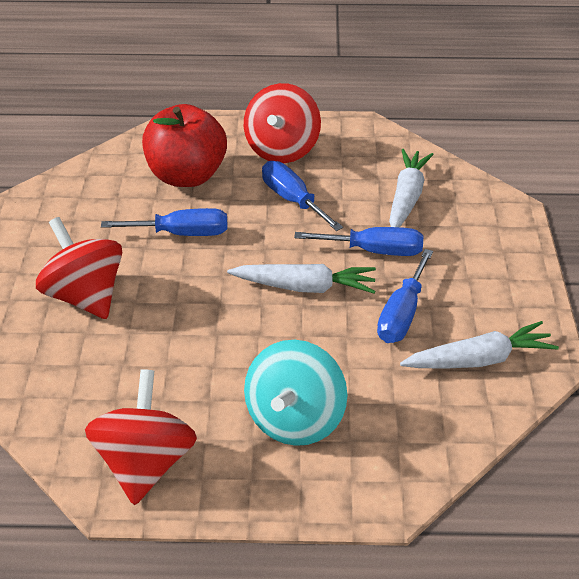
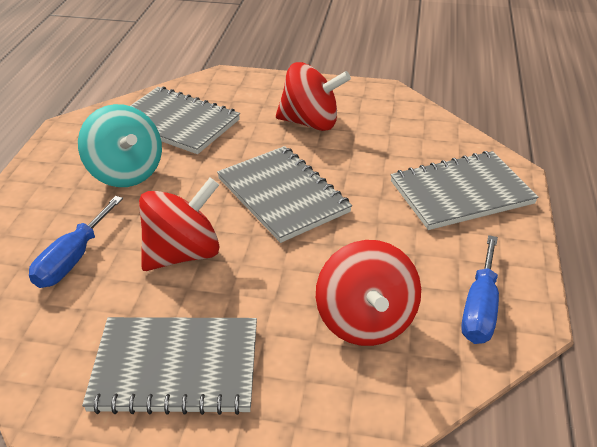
blue screwdriver: [101,208,227,236] [262,161,343,231] [294,227,423,256] [377,249,433,343] = 4 -> [29,196,123,288] [461,235,499,344] = 2
grey notebook: none = 0 -> [82,317,257,415] [130,87,240,154] [217,146,352,243] [390,151,538,230] = 4
red apple: [142,104,227,187] = 1 -> none = 0
white carrot: [227,264,376,293] [389,149,434,227] [400,321,559,369] = 3 -> none = 0

